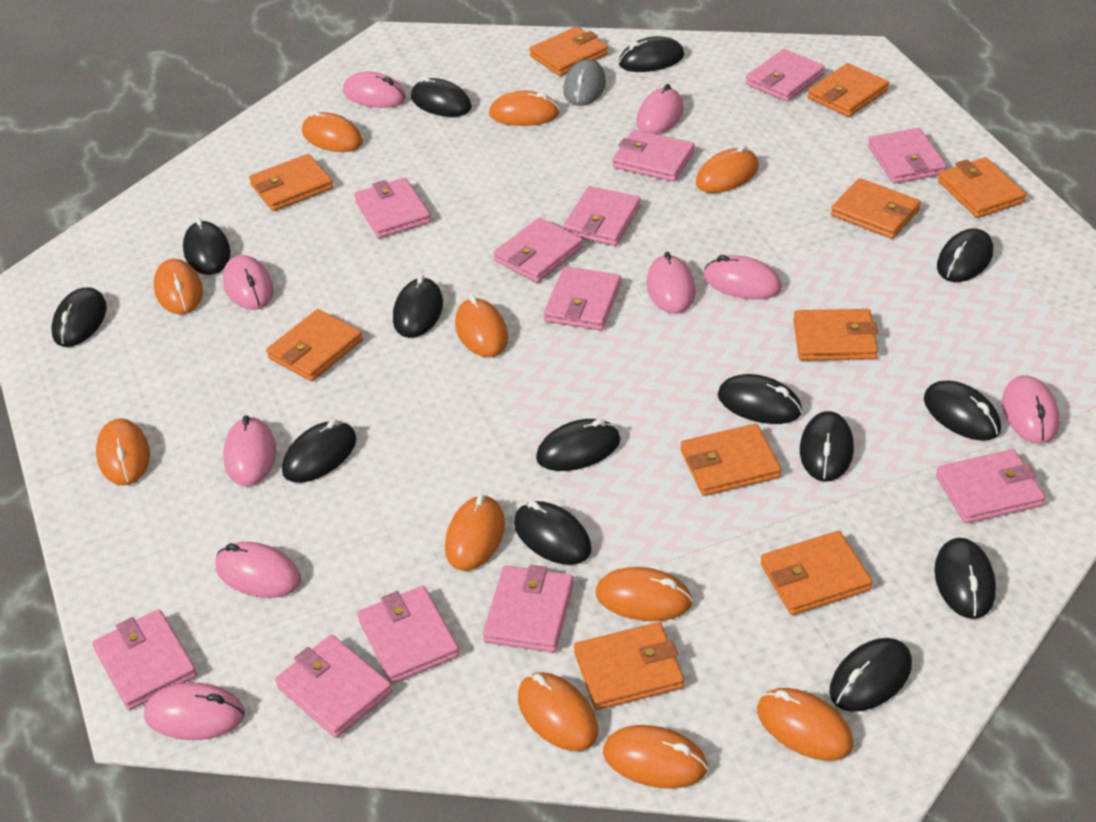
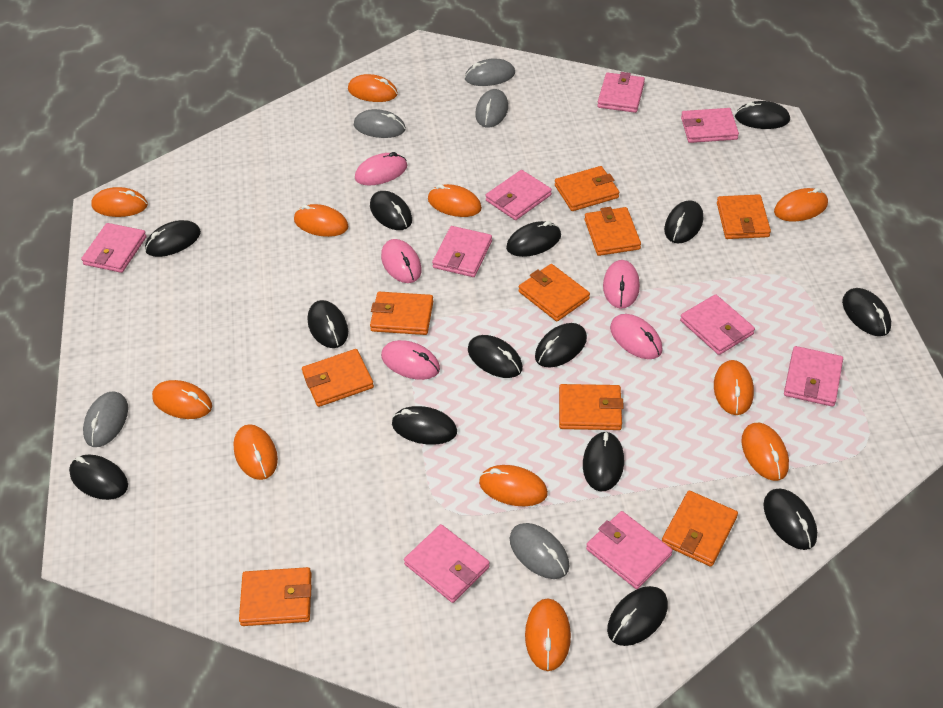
grey mouse: [563,59,606,106] = 1 -> [83,392,128,447] [354,109,406,138] [464,59,515,86] [475,89,508,128] [510,523,569,579] = 5
orange wallet: [249,154,333,211] [266,309,363,382] [530,26,608,76] [574,622,684,710] [681,424,781,496] [760,531,872,615] [793,309,878,361] [807,63,889,117] [831,178,921,239] [938,157,1026,218] = 10 -> [239,567,312,626] [302,349,374,407] [370,292,433,335] [519,264,590,321] [555,166,619,211] [559,384,624,430] [584,207,641,256] [662,491,738,567] [717,194,771,239] = 9
pink mouse: [144,683,245,740] [216,542,301,598] [223,255,274,310] [223,415,276,486] [343,72,406,108] [636,84,684,135] [646,252,696,314] [704,255,782,300] [1002,375,1060,444] = 9 -> [355,152,407,185] [381,239,422,283] [381,340,440,380] [603,260,640,309] [610,314,663,359] = 5
pink wallet: [92,609,197,710] [275,635,392,738] [354,178,431,238] [357,586,459,684] [483,565,574,653] [493,217,583,283] [544,267,621,330] [563,186,641,246] [613,130,695,182] [746,49,825,102] [868,128,947,184] [936,449,1045,524] = 12 -> [81,223,147,273] [404,524,490,603] [432,226,492,277] [485,170,552,220] [586,511,673,589] [597,72,645,113] [680,294,755,355] [681,108,739,143] [784,346,843,407] = 9

